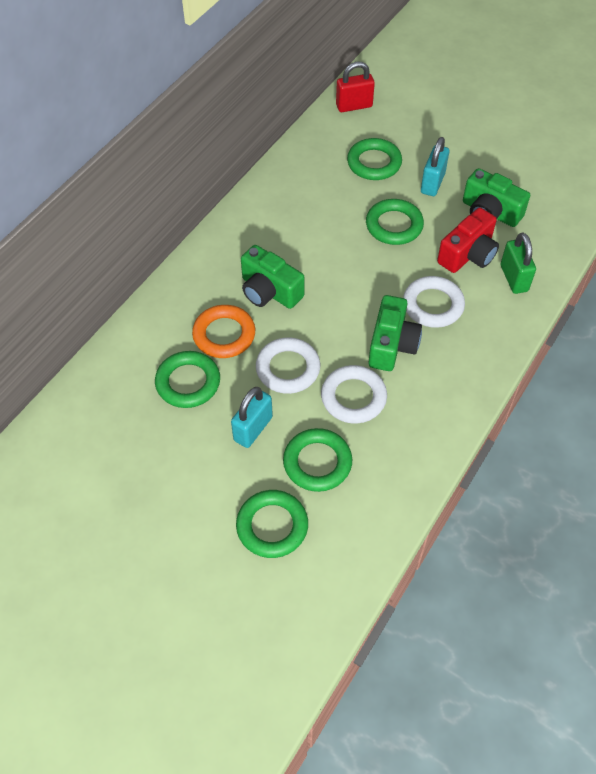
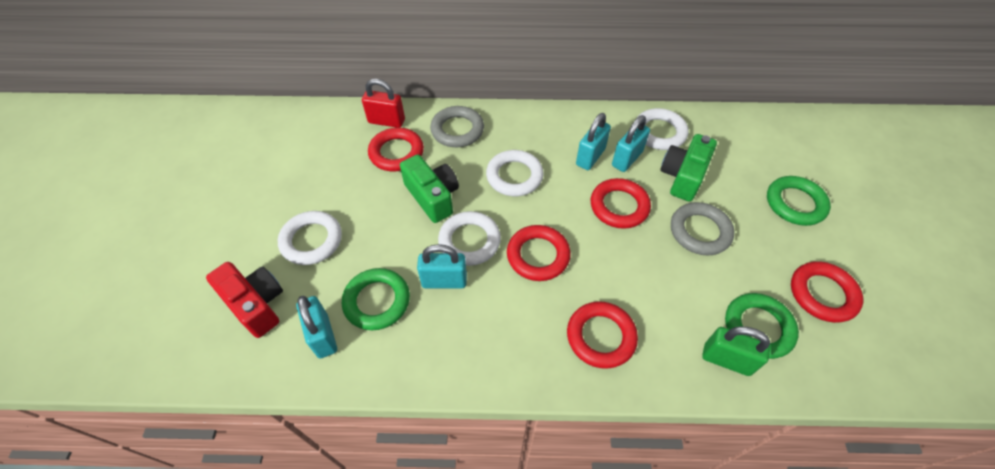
green camera: [241,245,304,309] [368,295,422,371] [463,168,530,227] = 3 -> [400,155,459,223] [660,134,717,202] = 2
green ring: [155,351,220,408] [236,490,308,558] [283,428,352,492] [347,138,402,180] [366,199,424,245] = 5 -> [342,268,410,330] [725,293,799,359] [767,176,831,226] = 3
grey ring: none = 0 -> [430,106,484,147] [671,202,734,255] = 2
orange ring: [192,305,255,358] = 1 -> none = 0
red ring: none = 0 -> [368,128,424,171] [507,225,571,281] [567,301,638,369] [591,178,651,229] [791,261,863,323] = 5
turquoise padlock: [231,387,273,448] [421,137,449,196] = 2 -> [296,296,337,358] [417,244,467,288] [576,113,611,170] [612,115,650,172] = 4
white ring: [256,338,320,394] [321,365,387,424] [403,276,465,328] = 3 -> [278,211,342,265] [438,211,501,266] [486,150,544,196] [636,108,689,150] = 4

